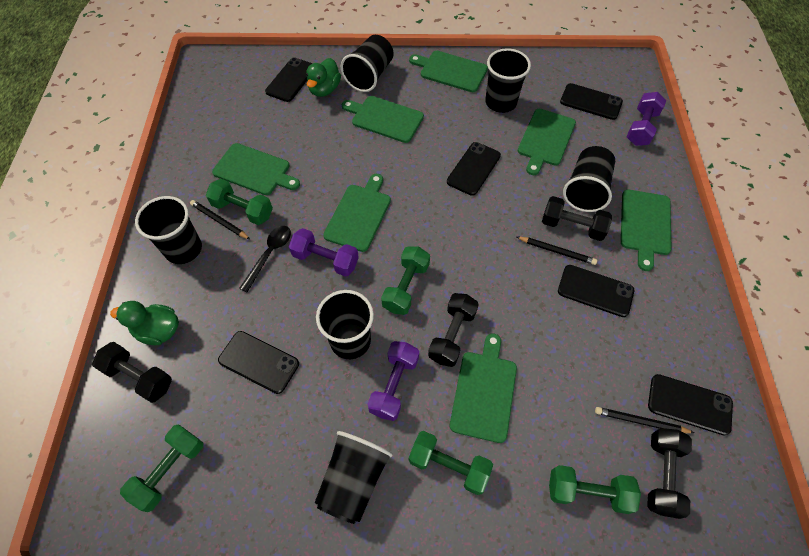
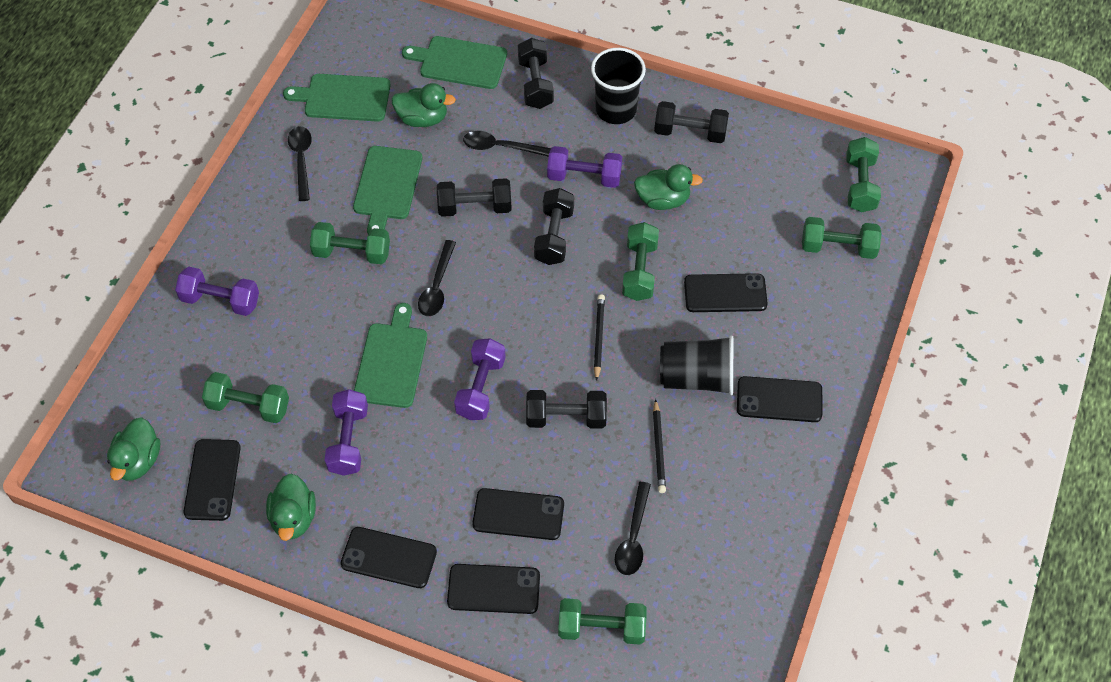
black cup: [135,196,202,264] [315,431,393,524] [316,290,374,359] [341,35,394,92] [485,48,531,113] [563,146,615,212] = 6 -> [591,48,646,124] [660,335,733,395] = 2
black dumbbell: [92,342,172,403] [428,293,479,367] [542,196,612,241] [647,428,692,519] = 4 -> [437,178,512,217] [518,38,554,109] [526,390,607,429] [534,188,574,265] [654,101,729,143] = 5
black pencil: [190,200,250,239] [517,237,597,265] [595,407,694,433] = 3 -> [594,294,605,381] [653,399,666,493] = 2
black spoon: [239,226,291,292] = 1 -> [288,126,312,201] [418,240,456,316] [463,131,551,157] [615,482,651,575] = 4
green cutting board: [212,143,300,195] [323,174,391,252] [341,96,424,143] [409,51,488,92] [450,333,517,443] [518,109,576,175] [621,190,672,271] = 7 -> [283,74,391,122] [353,146,422,234] [354,303,427,408] [402,36,507,89] = 4
green duck: [110,301,179,345] [306,58,341,97] = 2 -> [107,417,160,481] [266,474,316,541] [391,83,456,127] [634,164,703,210] = 4
green dumbbell: [120,424,203,512] [206,179,273,225] [381,246,430,315] [409,431,493,495] [549,465,641,514] = 5 -> [202,372,289,423] [310,222,390,264] [558,598,647,645] [622,222,659,301] [802,217,881,259] [846,137,881,212] = 6
purple dumbbell: [289,228,359,277] [368,341,419,421] [627,92,666,146] = 3 -> [175,267,259,316] [324,389,368,476] [454,338,506,420] [547,146,622,188] = 4

